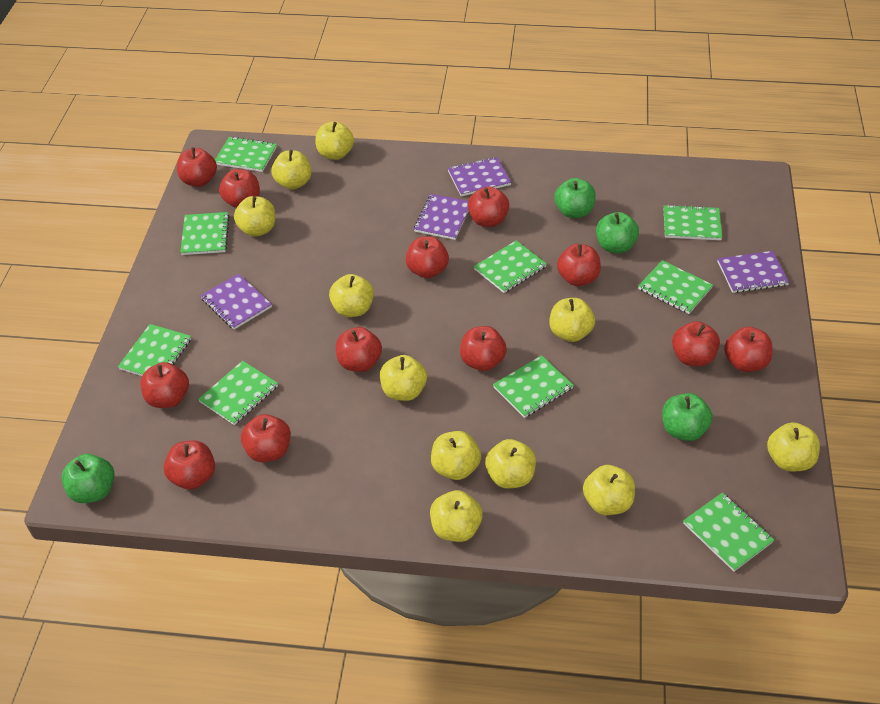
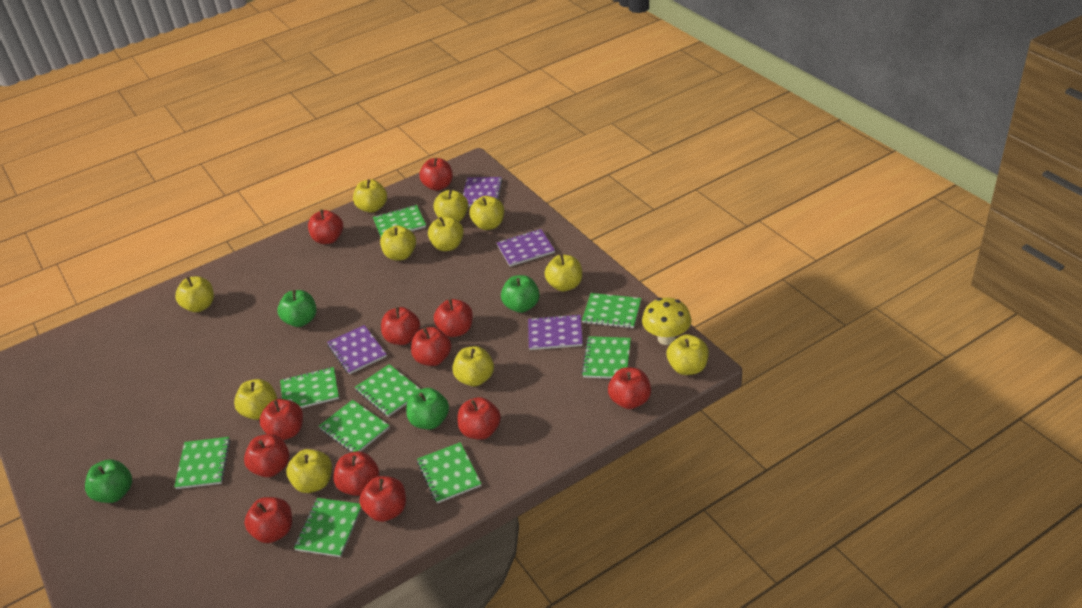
yellow mushroom: none = 0 -> [642,297,691,345] = 1

